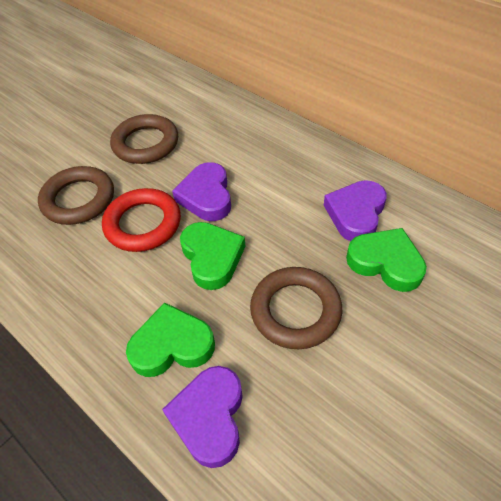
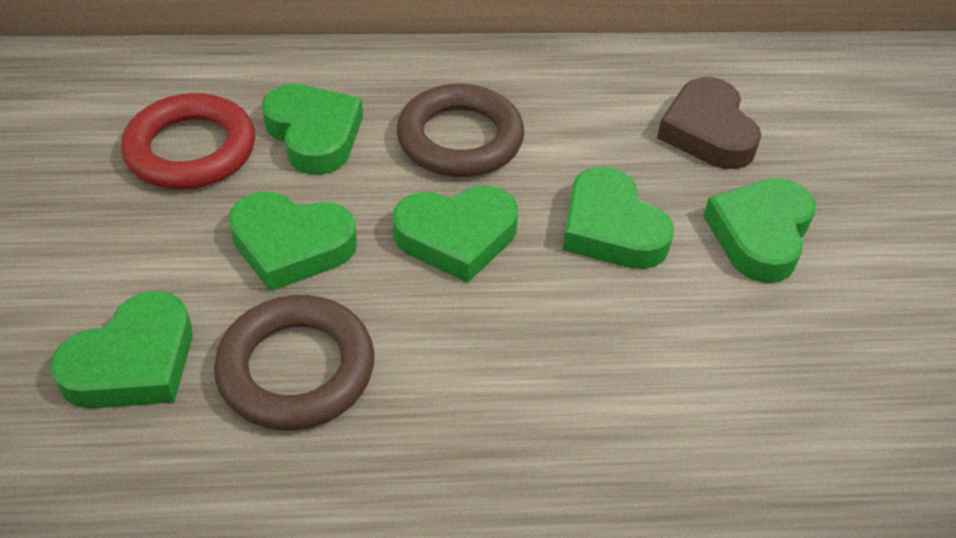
brown heart: none = 0 -> [657,77,762,169] = 1
brown ring: [38,166,114,225] [110,114,178,164] [250,267,342,349] = 3 -> [214,295,375,431] [397,84,524,177] = 2
green heart: [126,302,215,377] [180,222,245,290] [346,228,427,292] = 3 -> [50,291,193,409] [228,192,357,291] [261,84,363,175] [393,186,518,282] [563,167,674,269] [703,178,816,283] = 6
purple heart: [162,366,243,468] [172,162,231,221] [324,180,387,241] = 3 -> none = 0

